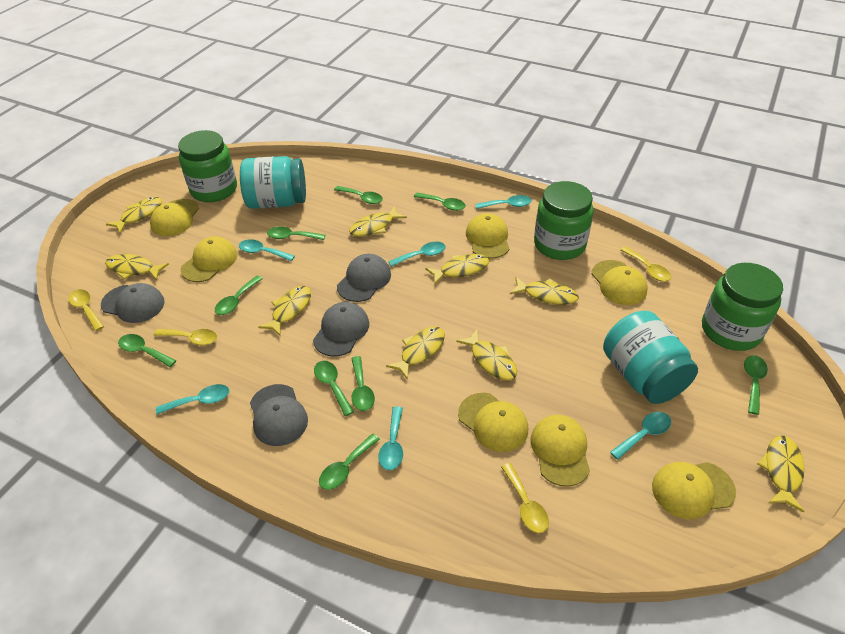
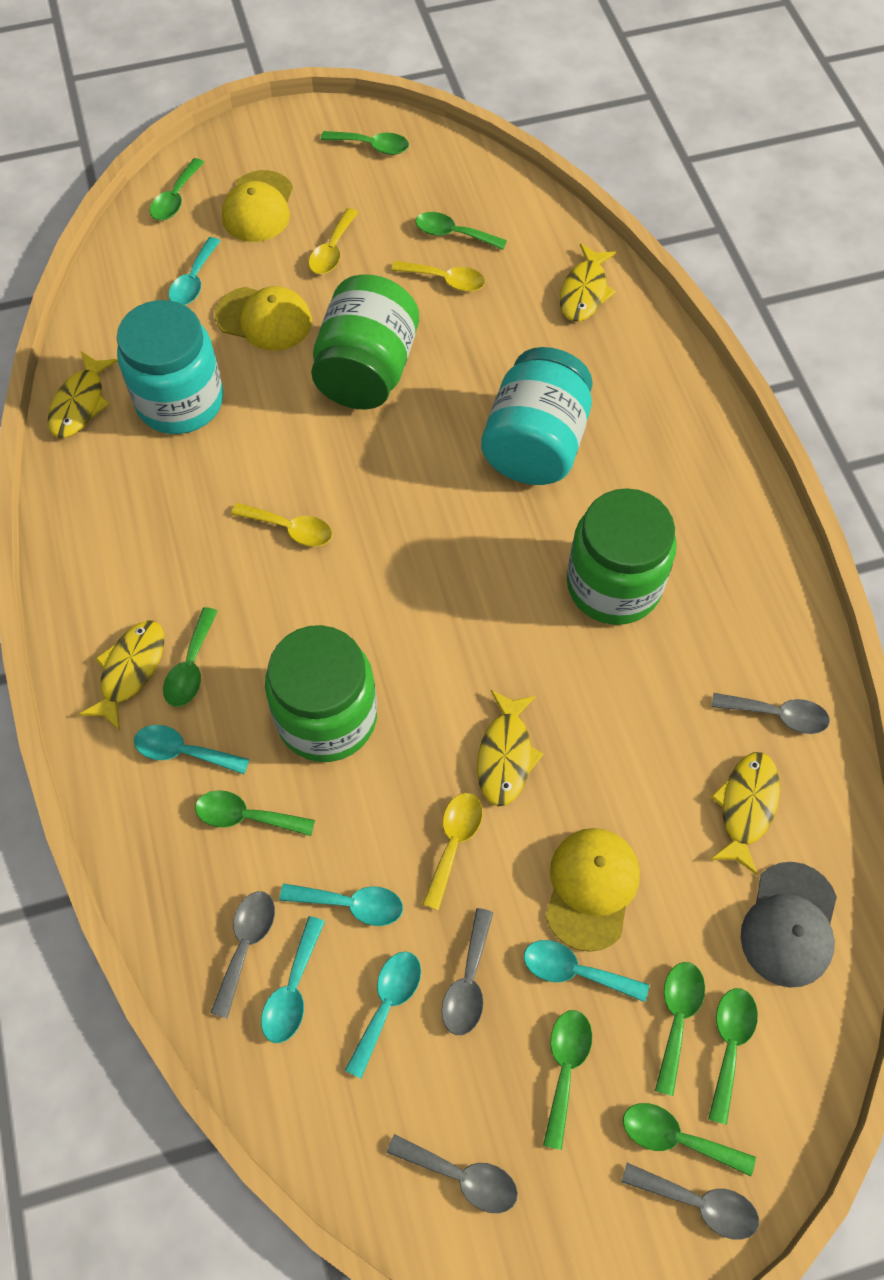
grey cap: [101,283,165,323] [250,384,308,446] [313,302,369,357] [337,254,391,302] = 4 -> [741,862,837,988] = 1
grey spoon: none = 0 -> [211,891,275,1019] [387,1134,518,1213] [441,908,493,1035] [621,1163,759,1240] [711,693,830,734] = 5
yellow cap: [150,199,199,236] [181,236,237,282] [458,393,528,452] [466,213,509,259] [531,415,590,487] [592,260,648,305] [652,462,736,519] = 7 -> [215,286,312,351] [222,170,293,242] [545,828,640,952] = 3
yellow fish: [105,254,169,280] [106,197,162,233] [258,286,311,336] [349,206,407,237] [386,327,445,380] [425,254,490,285] [456,329,517,380] [510,277,579,305] [757,436,804,512] = 9 -> [48,351,118,438] [79,620,164,731] [477,690,543,806] [560,243,616,322] [710,752,780,875] = 5

